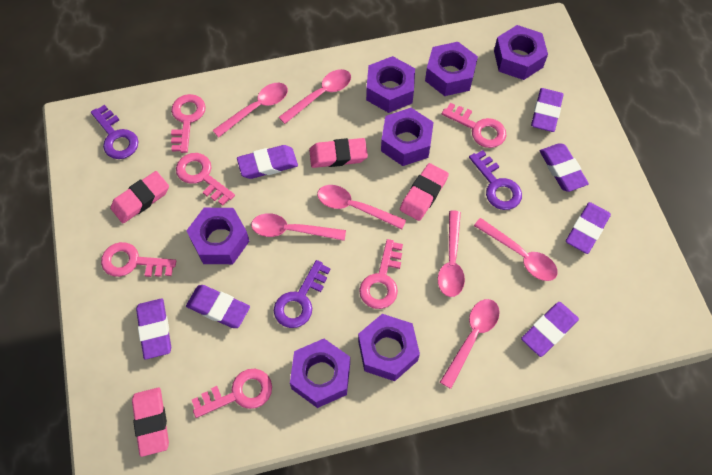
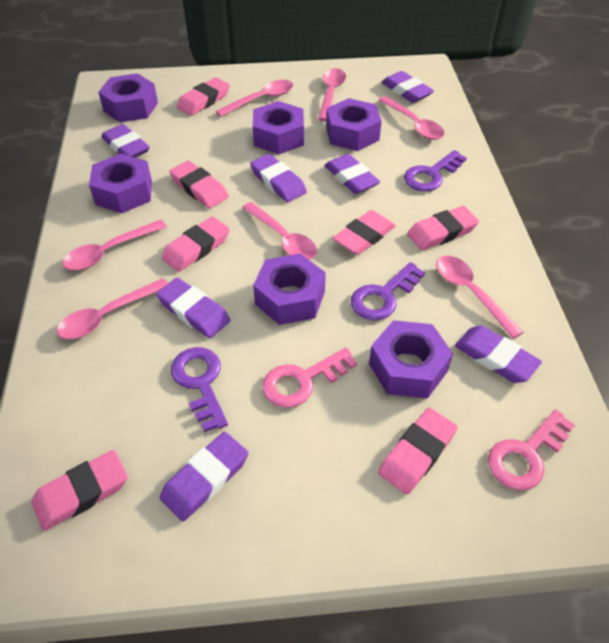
pink eraser: [110,171,169,223] [132,387,169,457] [309,138,368,168] [400,163,449,221] = 4 -> [31,450,128,531] [162,216,230,272] [169,160,229,208] [177,77,230,116] [333,210,396,255] [378,408,458,494] [407,206,479,250] = 7
pink key: [101,242,176,277] [171,94,206,153] [176,153,235,206] [192,369,272,418] [359,239,403,309] [442,103,506,148] = 6 -> [263,348,357,408] [488,409,575,490] = 2
purple nut: [186,208,249,264] [290,339,350,408] [358,314,420,381] [366,56,415,113] [381,108,434,166] [425,42,478,96] [494,25,548,80] = 7 -> [89,154,152,213] [98,73,158,122] [253,101,304,154] [253,254,326,325] [326,98,381,151] [369,320,453,399] = 6

